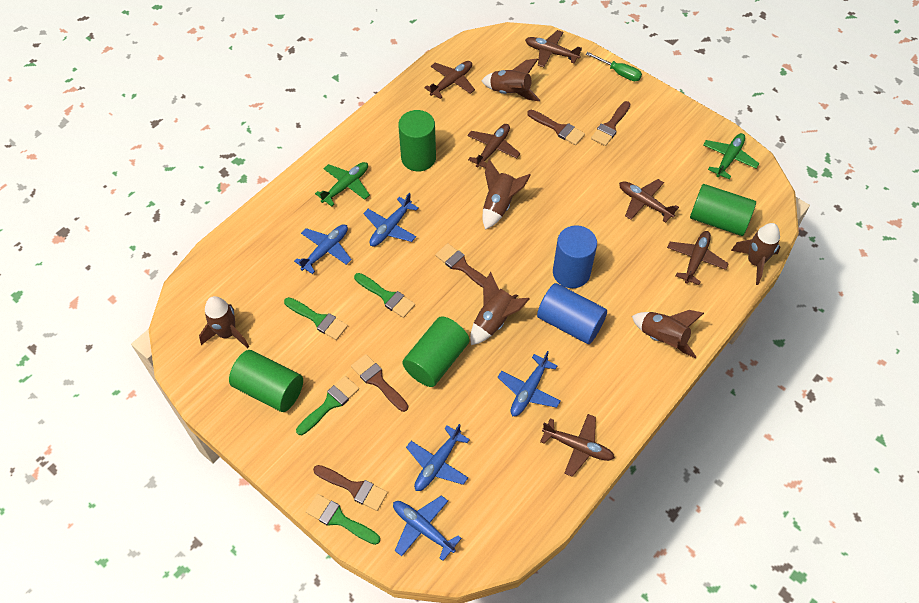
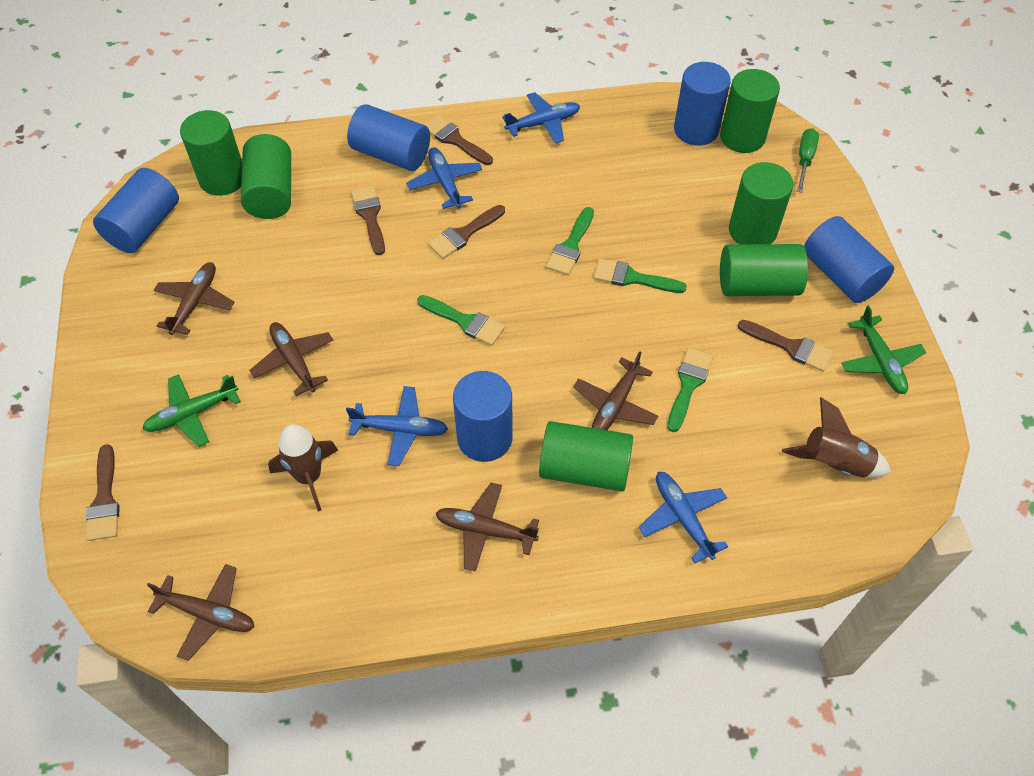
blue cylinder: [537,283,607,344] [553,225,597,288] = 2 -> [93,168,179,253] [347,104,430,171] [453,371,513,462] [674,62,731,146] [804,216,894,303] = 5
blue plane: [294,224,352,274] [363,193,419,246] [393,495,462,561] [406,424,470,491] [498,351,561,416] = 5 -> [346,386,448,466] [406,147,482,209] [502,92,580,143] [639,472,728,563] = 4
brown plane: [424,61,475,99] [467,124,520,168] [525,30,582,67] [540,414,615,477] [619,179,679,223] [667,231,729,285] = 6 -> [147,564,254,661] [154,262,234,335] [249,322,333,396] [435,483,539,571] [573,351,658,430] = 5
brown rocket: [199,296,249,348] [470,272,530,345] [481,58,540,101] [483,159,531,230] [632,310,704,358] [731,223,780,285] = 6 -> [268,424,338,512] [782,397,891,478] = 2
green cylinder: [229,350,303,412] [398,110,436,171] [402,317,469,387] [690,184,756,236] = 4 -> [180,110,242,196] [241,134,291,219] [539,421,633,491] [720,69,780,153] [720,244,808,296] [729,162,793,244] = 6

